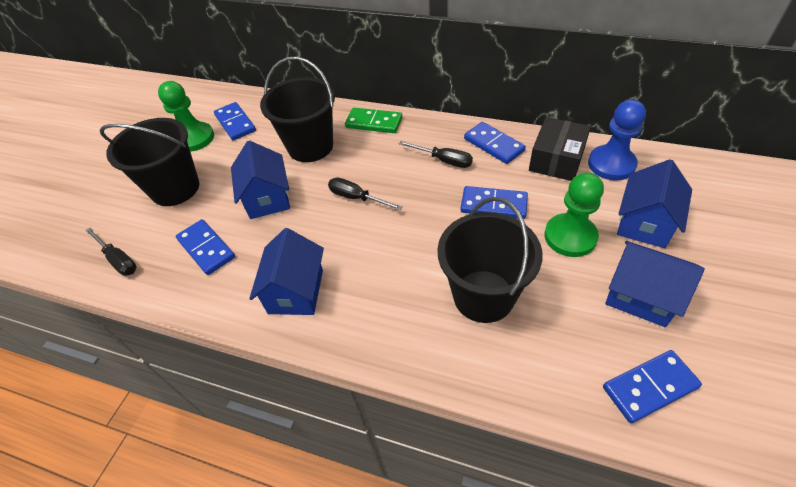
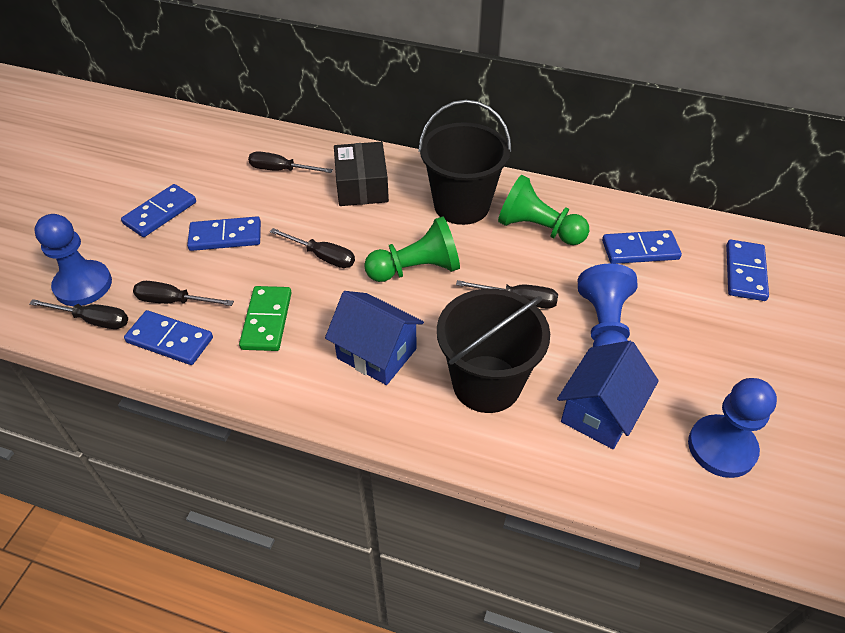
black bucket: [100,118,199,206] [260,57,335,162] [438,197,543,323] = 3 -> [418,100,511,225] [437,289,550,413] = 2
black screwdriver: [85,228,137,276] [328,177,403,210] [399,141,473,168] = 3 -> [29,299,128,329] [133,281,234,306] [248,151,333,173] [270,228,355,268] [456,280,558,309] = 5
blue house: [231,141,290,219] [249,228,324,315] [605,241,705,327] [617,159,692,248] = 4 -> [325,291,424,385] [557,341,659,449] = 2
blue pawn: [588,100,646,181] = 1 -> [34,214,112,306] [578,264,637,347] [688,378,777,478] = 3

